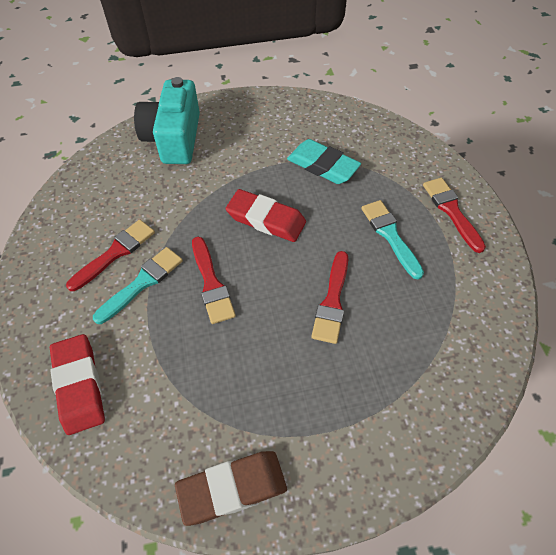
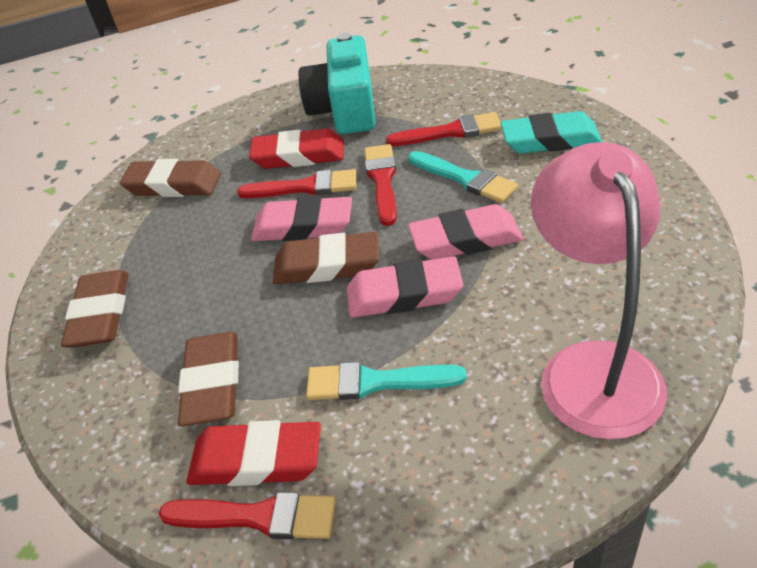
brown eraser: [175,451,287,526] = 1 -> [61,270,129,348] [120,159,221,197] [178,332,239,426] [273,232,379,285] = 4
pink eraser: none = 0 -> [251,196,352,241] [347,256,463,318] [408,204,523,260] = 3
pink lamp: none = 0 -> [531,142,667,440] = 1

